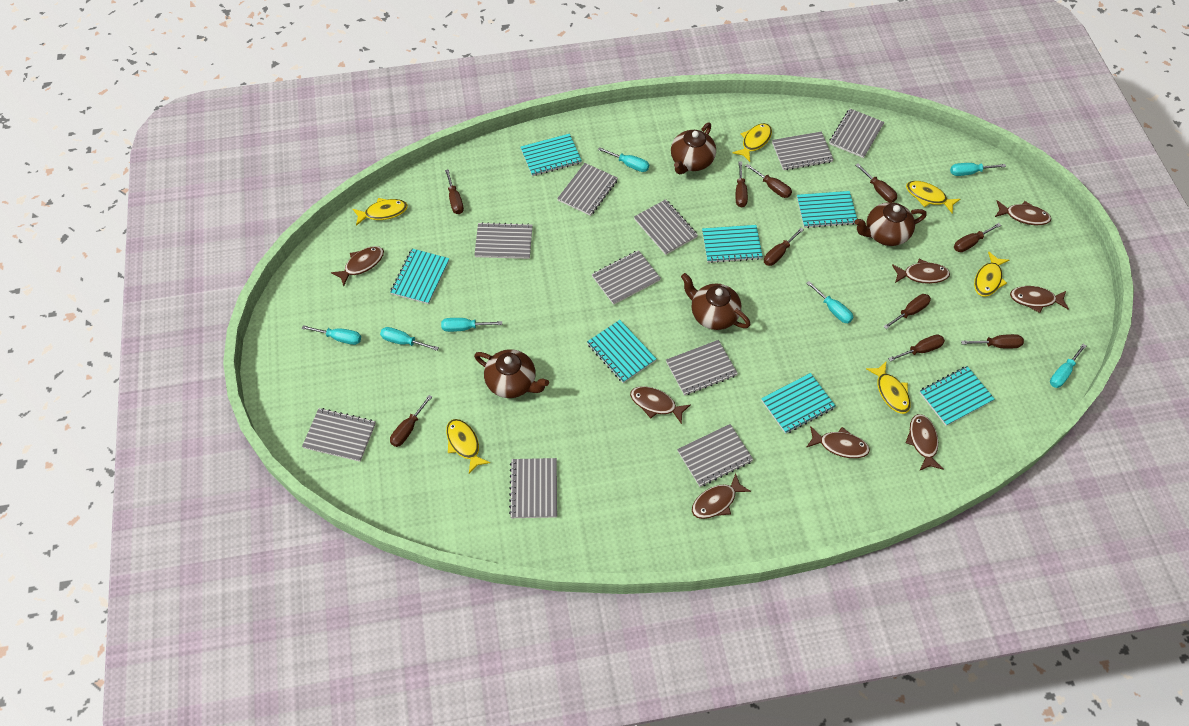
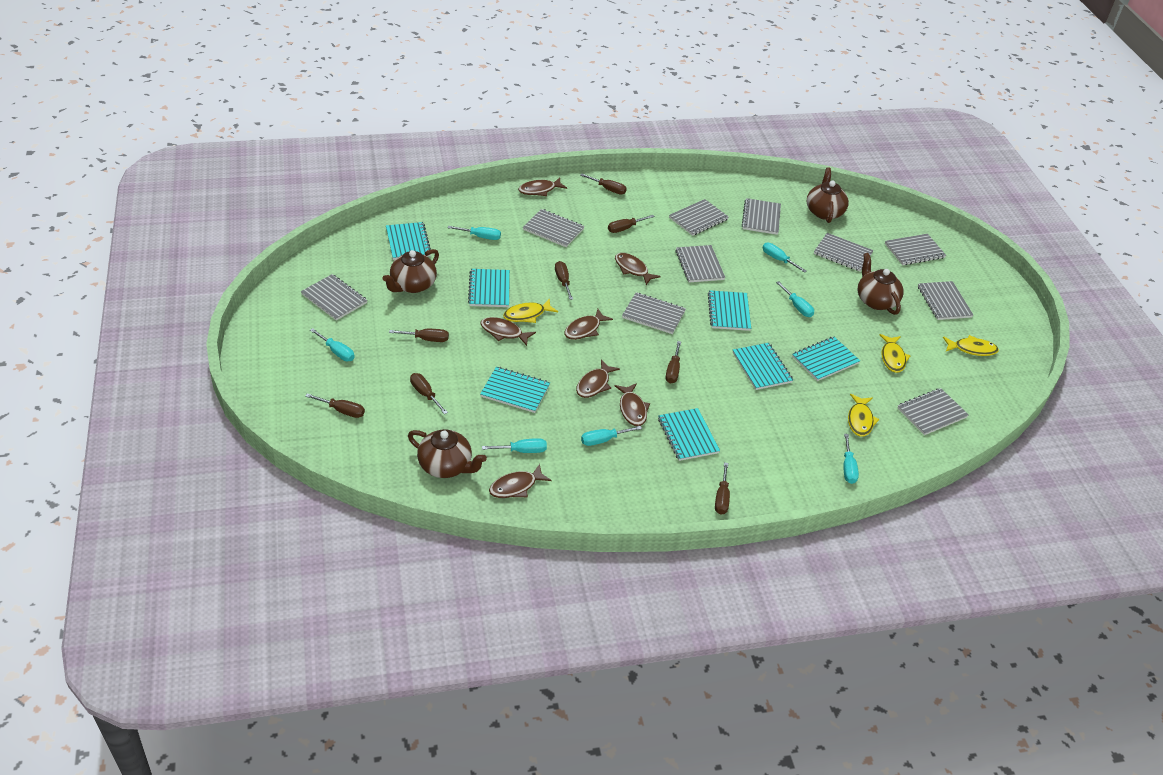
brown fish: [331,246,384,286] [630,386,690,424] [692,473,751,519] [807,426,870,458] [892,259,950,284] [906,414,943,471] [995,200,1051,225] [1010,286,1069,313] = 8 -> [480,317,536,346] [489,464,552,498] [518,178,567,196] [565,309,613,340] [576,360,620,398] [615,253,661,285] [615,383,650,426] = 7
brown screwdriver: [390,395,432,447] [445,169,464,214] [736,161,748,208] [745,164,792,198] [764,228,804,266] [856,163,897,202] [883,294,931,329] [888,335,945,362] [954,223,1001,252] [961,334,1024,348] = 10 -> [305,393,365,418] [389,329,449,342] [410,373,448,414] [555,261,573,300] [580,173,627,194] [608,215,655,233] [665,341,681,384] [715,462,730,515] = 8
yellow fish: [353,198,408,226] [446,419,490,474] [733,123,772,162] [866,361,911,414] [906,181,960,214] [974,251,1009,297] = 6 -> [503,298,558,323] [848,394,879,437] [880,334,910,373] [943,335,999,356] = 4

